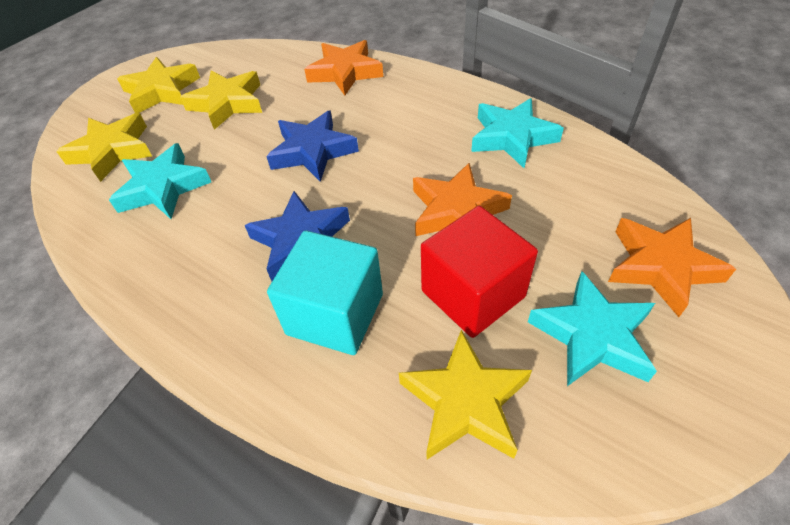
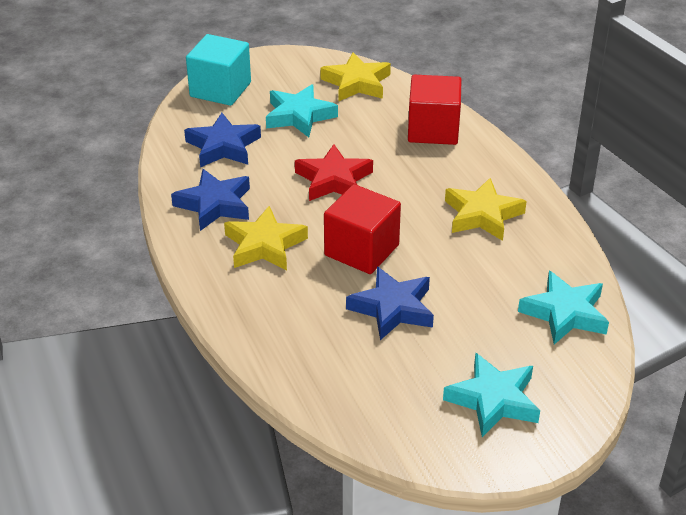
blue star: [245,191,350,281] [266,111,359,182] = 2 -> [171,169,250,231] [184,113,261,167] [346,267,434,340] = 3
orange star: [304,40,383,96] [413,163,512,236] [608,218,736,317] = 3 -> none = 0
red cube: [421,206,538,338] = 1 -> [324,184,401,274] [408,75,462,145] = 2
red star: none = 0 -> [295,144,373,201] = 1
yellow star: [56,113,152,182] [117,57,200,113] [180,71,262,130] [399,330,532,459] = 4 -> [224,206,308,270] [320,52,391,101] [445,178,527,241] = 3

